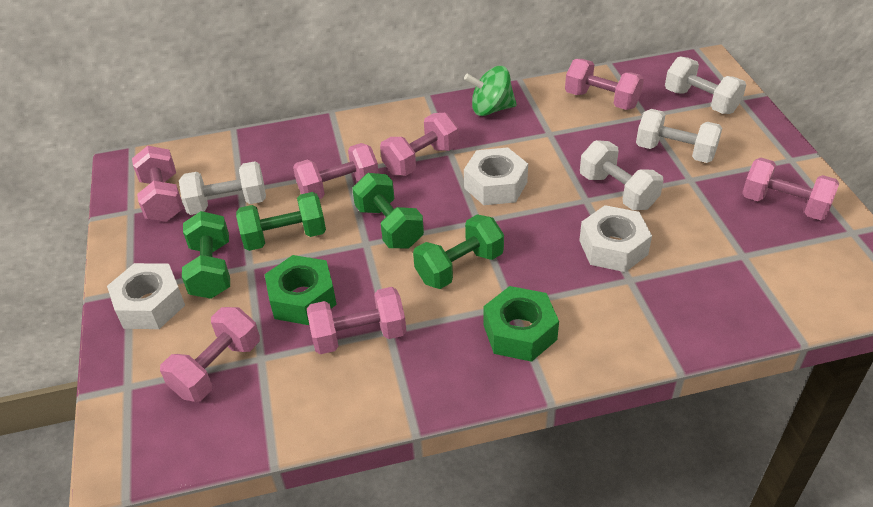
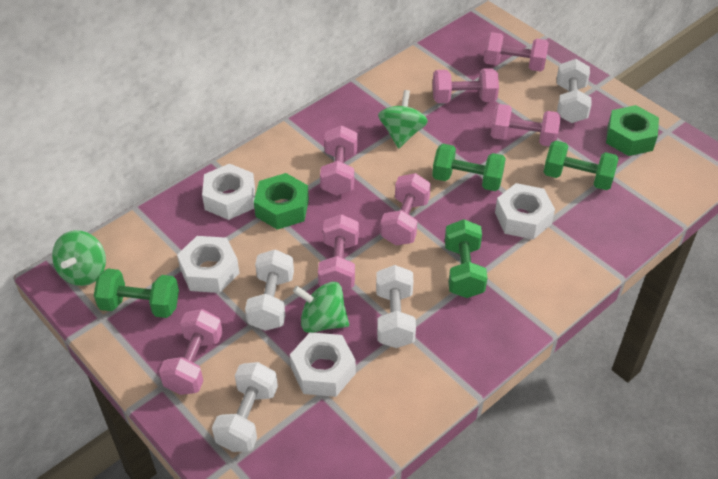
green spinning top: [464,66,517,116] = 1 -> [52,230,106,286] [293,282,349,333] [378,90,428,148] = 3
white nut: [107,263,185,329] [464,147,528,205] [579,205,652,272] = 3 -> [177,236,239,293] [202,164,255,220] [290,332,356,397] [495,183,555,240] = 4

